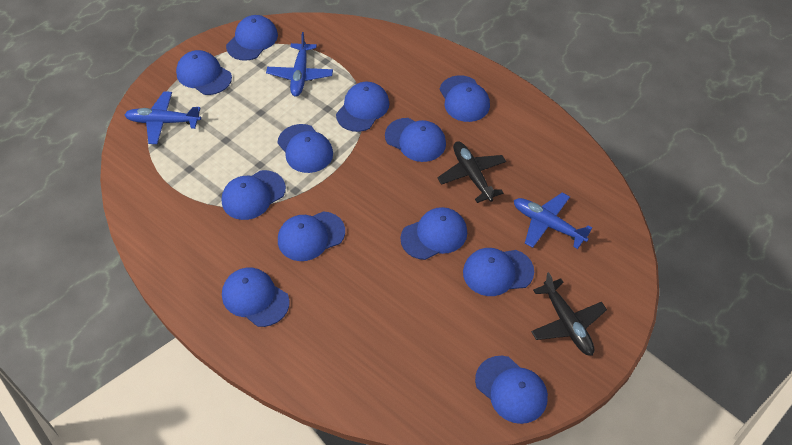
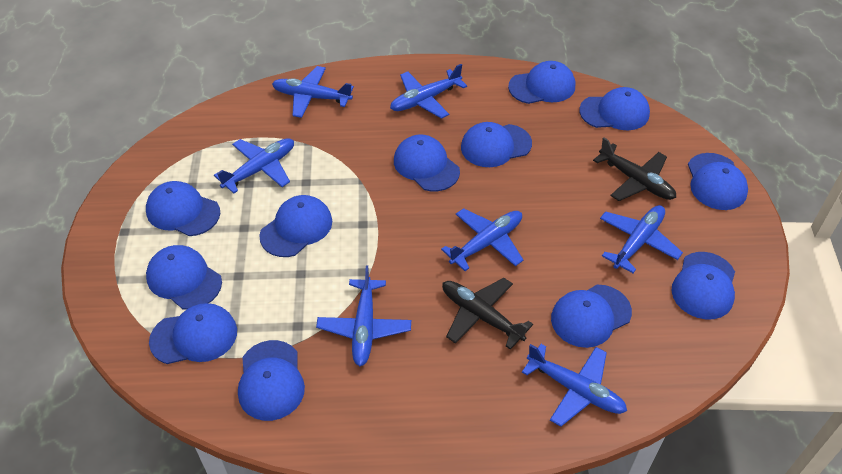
blue plane: [124,91,201,144] [266,32,333,97] [514,193,592,249] = 3 -> [214,138,294,194] [272,66,354,118] [316,266,411,366] [390,64,467,119] [441,208,523,271] [522,344,627,427] [600,205,683,273] = 7

